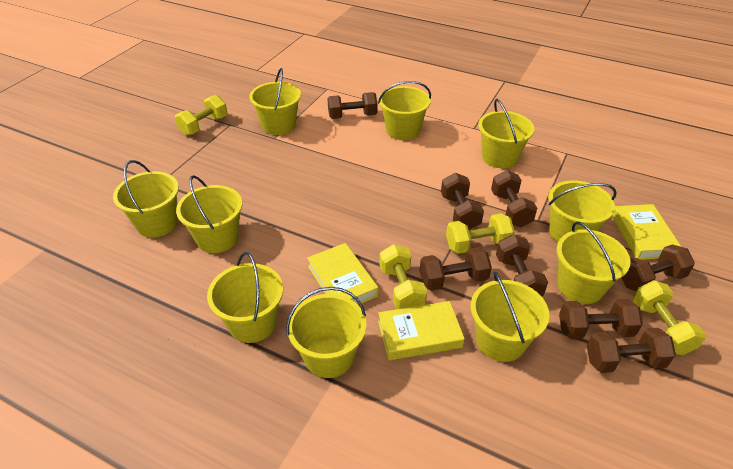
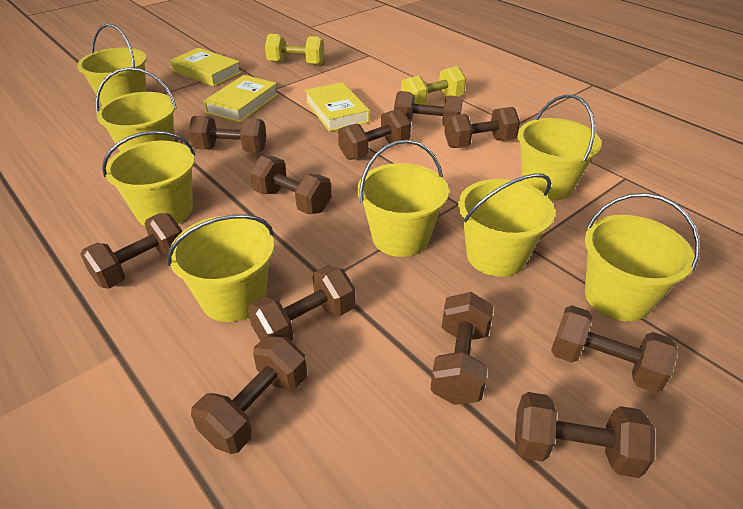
brown dumbbell: [327,92,378,119] [420,247,492,291] [441,173,484,230] [491,170,537,227] [496,235,548,297] [559,299,643,339] [587,328,676,373] [622,244,695,291] = 8 -> [80,213,182,289] [188,116,266,152] [191,336,307,454] [248,265,355,342] [250,156,332,214] [338,109,411,160] [394,91,463,127] [430,292,493,405] [444,107,520,148] [515,392,655,478] [551,305,678,393] = 11
yellow bucket: [113,160,179,238] [176,175,242,253] [207,252,283,343] [249,68,301,135] [286,287,366,378] [378,81,431,140] [471,272,549,362] [478,99,534,168] [548,181,616,243] [557,221,631,304] = 10 -> [77,24,147,105] [95,67,177,151] [102,131,195,226] [167,214,274,322] [357,140,449,257] [458,173,555,277] [518,95,601,201] [585,193,700,321] = 8
yellow dumbbell: [175,95,227,136] [379,244,427,309] [446,213,515,254] [633,280,706,355] = 4 -> [265,34,324,65] [401,66,466,105] = 2

